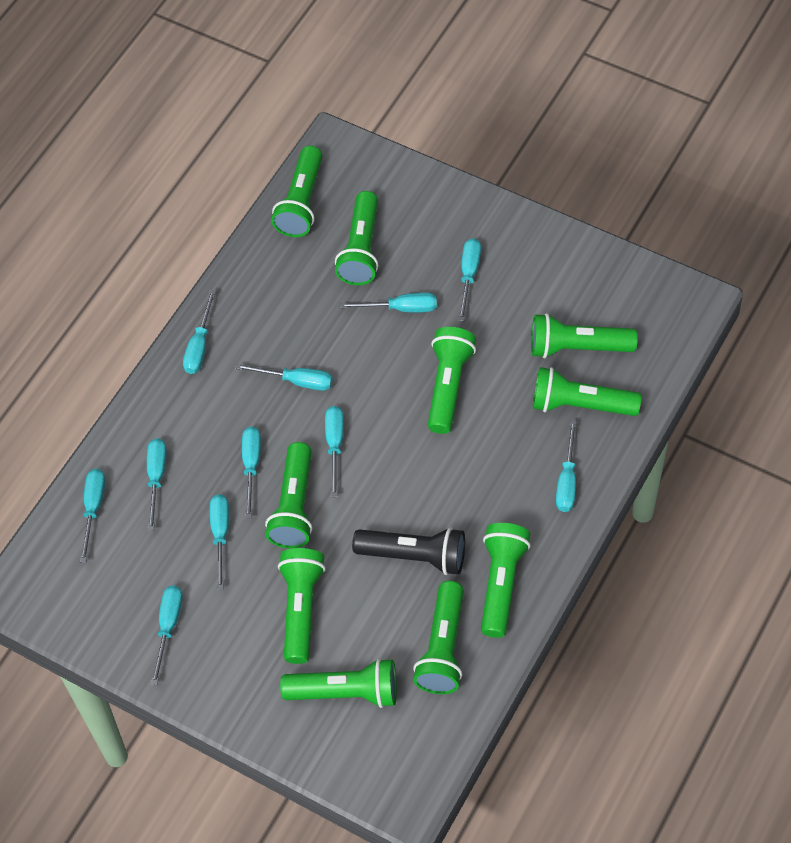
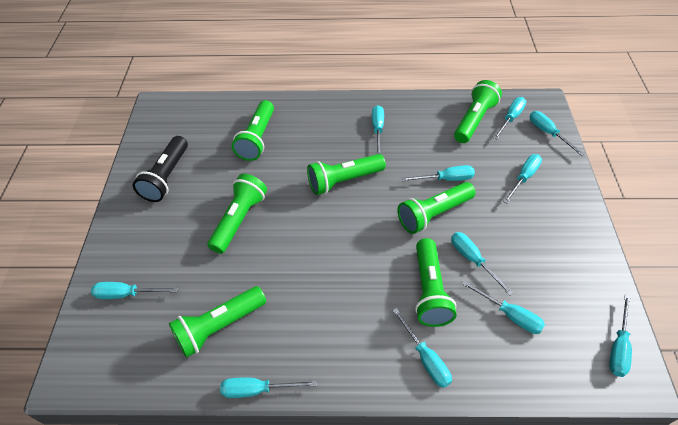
green flashlight: [265,442,312,548] [271,146,322,237] [278,548,326,664] [280,658,397,708] [335,191,378,285] [413,581,464,694] [428,327,476,434] [481,523,531,638] [531,313,638,358] [533,367,642,416] = 10 -> [169,286,266,358] [207,174,267,254] [232,100,274,161] [307,154,386,195] [397,182,476,234] [415,238,456,327] [454,80,502,143] = 7

